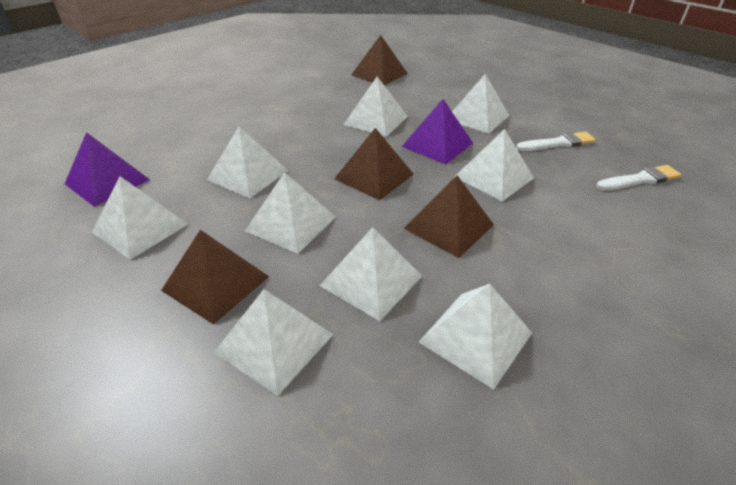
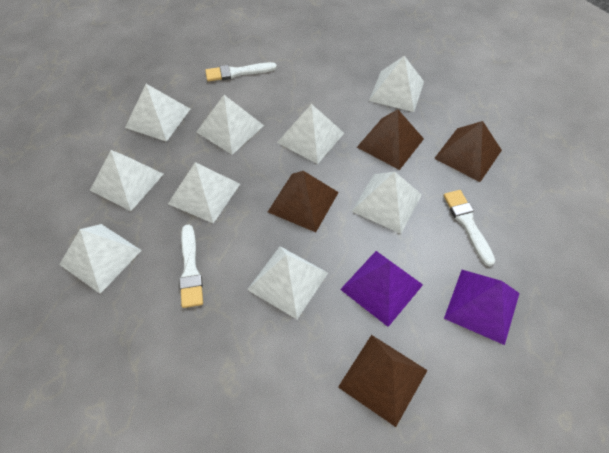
white brush: [516,132,596,151] [596,165,682,190] = 2 -> [179,225,203,308] [205,62,277,82] [443,190,495,266] = 3

